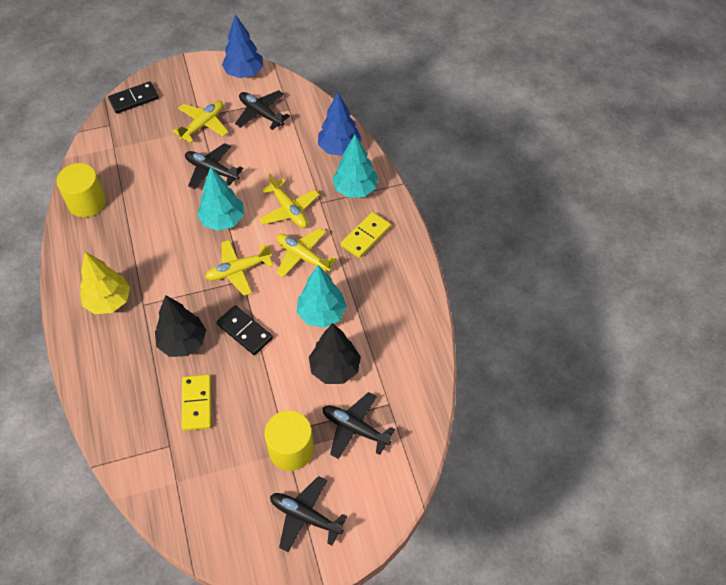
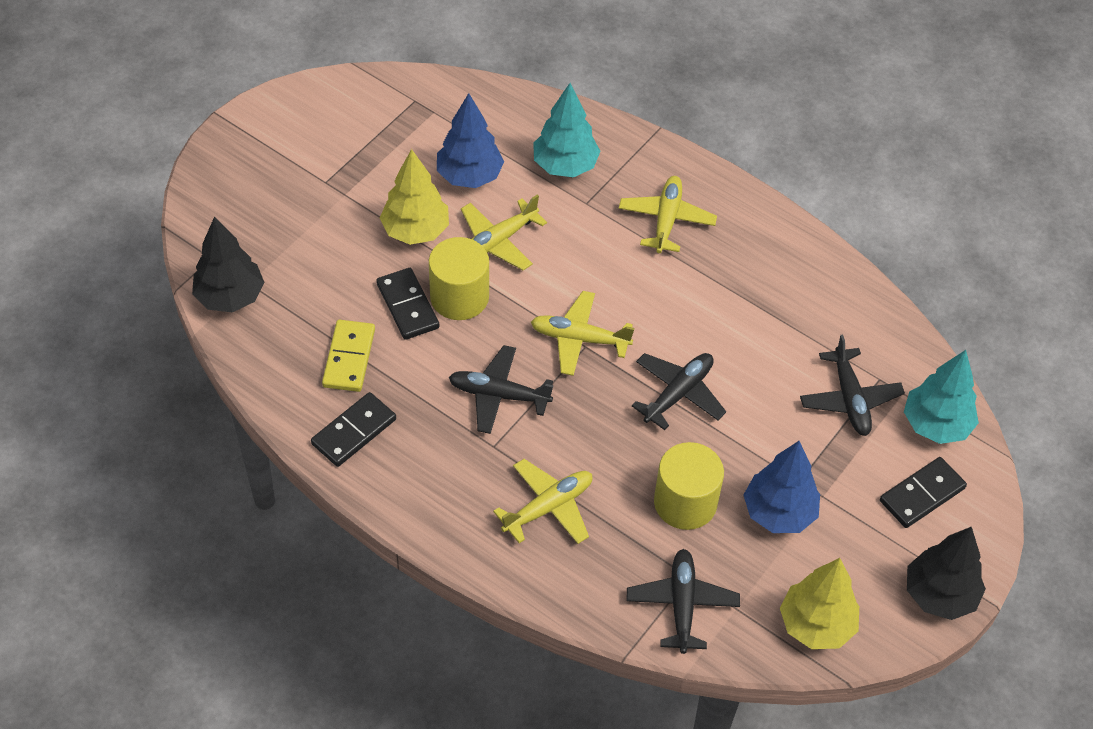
black domino: [108,81,159,114] [217,305,273,355] = 2 -> [311,392,396,467] [376,268,439,340] [880,457,967,528] = 3
turquoise tree: [197,167,244,231] [297,265,347,328] [332,135,378,198] = 3 -> [533,83,600,177] [904,350,979,444] = 2
yellow domino: [182,374,211,431] [341,212,391,258] = 2 -> [322,320,375,392] = 1
yellow tree: [80,252,130,314] = 1 -> [380,149,449,245] [780,558,859,649] = 2

